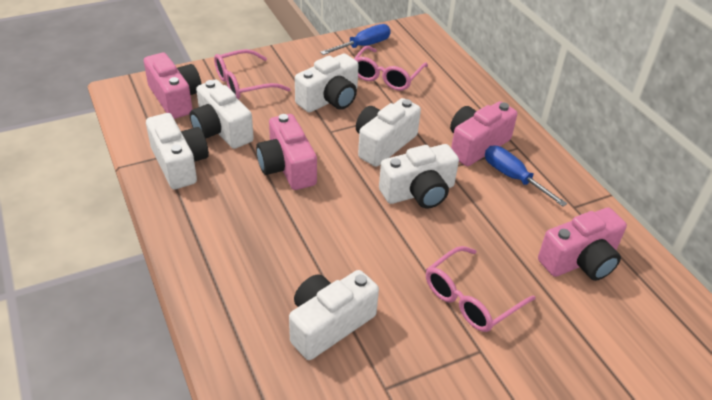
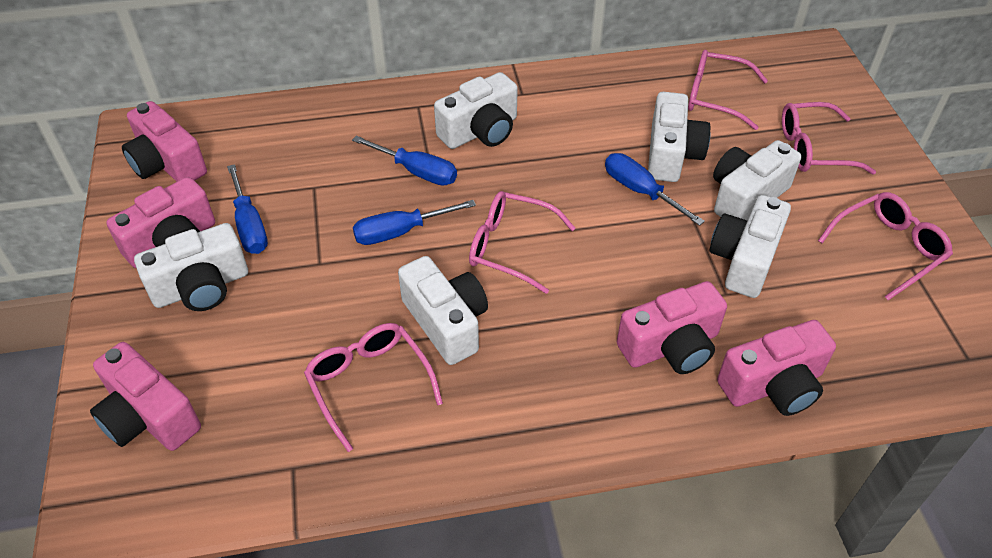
blue screwdriver: [320,24,391,55] [485,145,567,207] = 2 -> [227,164,268,254] [352,136,457,186] [353,200,476,245] [605,153,705,226] = 4
pink camera: [144,53,201,119] [256,114,317,190] [450,101,517,166] [538,208,627,281] = 4 -> [90,342,201,451] [106,177,215,268] [122,101,207,182] [617,281,727,374] [717,320,836,416] = 5
pink glasses: [214,49,290,100] [354,46,428,91] [426,246,535,332] = 3 -> [304,323,443,452] [469,191,575,294] [688,50,768,130] [782,102,876,175] [818,192,953,300] = 5

